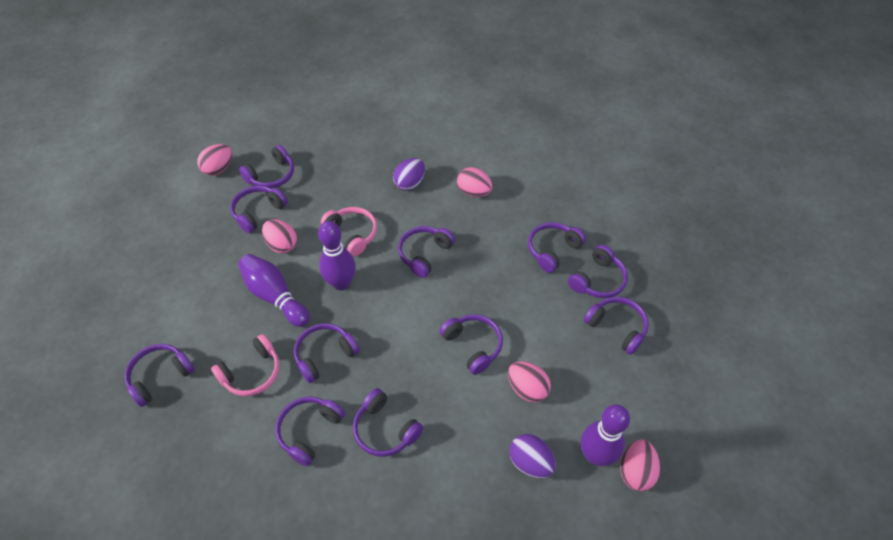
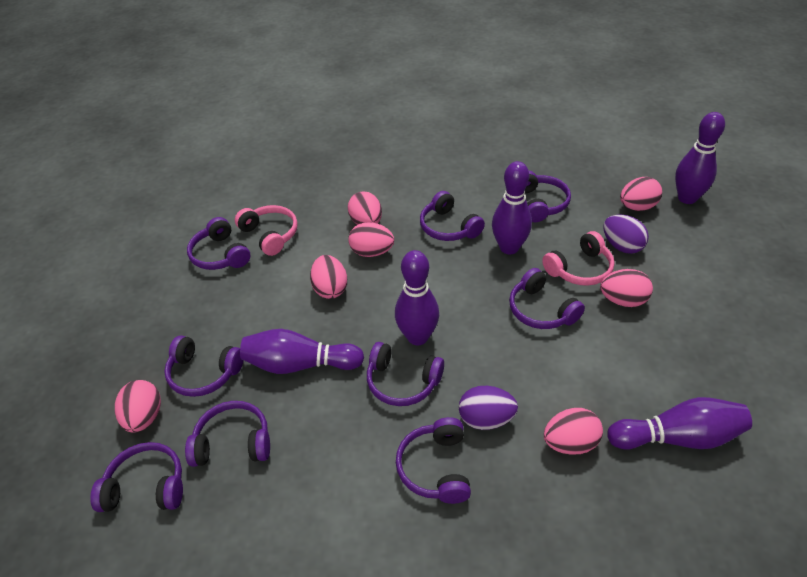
pink egg: [197,144,232,176] [262,219,297,254] [457,167,492,197] [508,361,551,402] [620,439,660,491] = 5 -> [115,380,161,433] [310,255,347,299] [348,191,382,225] [348,222,394,257] [544,408,603,455] [600,269,653,307] [620,177,662,211] = 7
purple bowling pin: [238,254,310,327] [318,221,356,290] [581,404,630,466] = 3 -> [240,329,364,374] [395,250,439,345] [492,161,532,254] [607,397,752,449] [675,112,725,204] = 5
purple headphones: [124,344,195,407] [230,186,288,233] [239,145,294,188] [275,397,345,466] [294,323,360,383] [353,388,423,457] [398,226,455,278] [439,314,503,375] [528,222,586,273] [568,245,628,298] [584,297,649,355] = 11 -> [90,442,183,512] [164,335,244,397] [185,401,270,467] [187,217,250,270] [367,342,444,406] [396,417,471,504] [420,191,485,241] [509,268,585,329] [525,170,571,222] = 9

